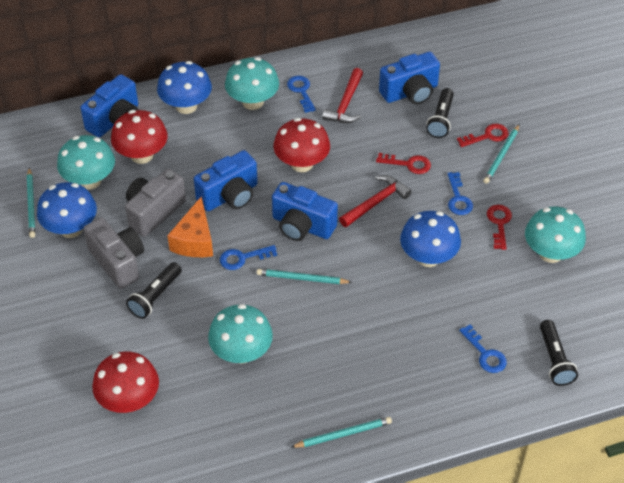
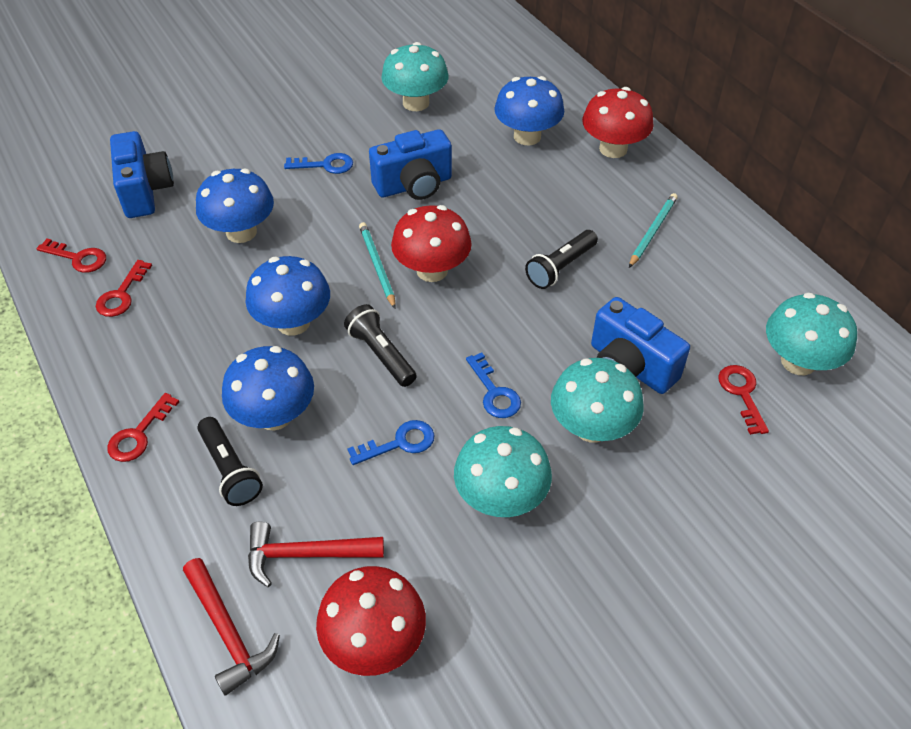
blue camera: [80,74,138,138] [194,150,258,211] [272,182,338,241] [379,51,440,104] = 4 -> [110,131,174,218] [369,129,452,200] [591,297,690,394] = 3
blue key: [220,245,277,270] [287,76,316,113] [448,172,473,215] [459,325,507,373] = 4 -> [284,153,353,174] [347,420,434,465] [466,353,521,418] = 3
blue mushroom: [37,182,97,238] [157,61,212,114] [400,211,461,267] = 3 -> [196,168,274,243] [222,346,314,431] [246,256,330,336] [494,76,564,145] = 4
grey camera: [83,217,144,289] [125,169,186,237] = 2 -> none = 0
orange cheese: [167,197,213,257] = 1 -> none = 0
red key: [376,153,431,174] [457,124,509,147] [487,205,512,250] = 3 -> [37,239,106,273] [96,260,152,317] [107,393,179,462] [718,365,769,435] = 4
turquoise pencil: [27,168,35,238] [257,269,352,284] [291,417,392,448] [483,125,519,184] = 4 -> [359,222,396,309] [629,193,678,268] = 2

